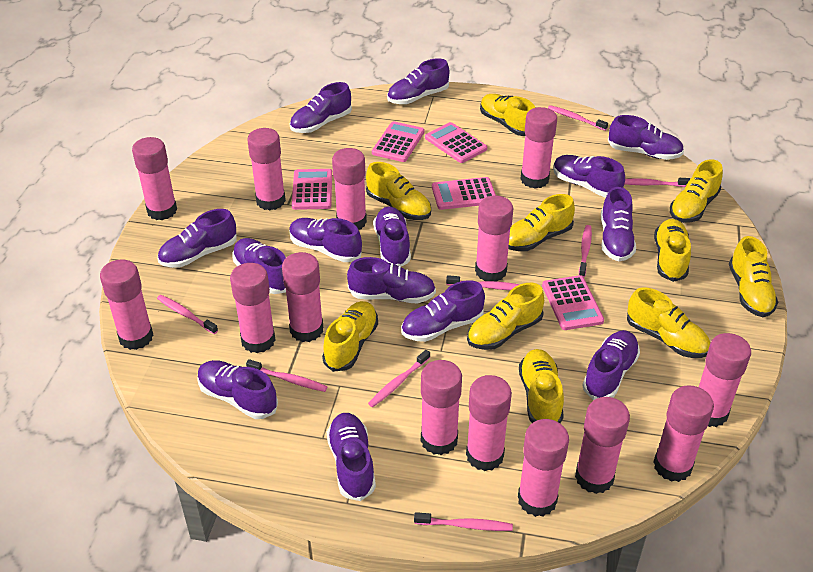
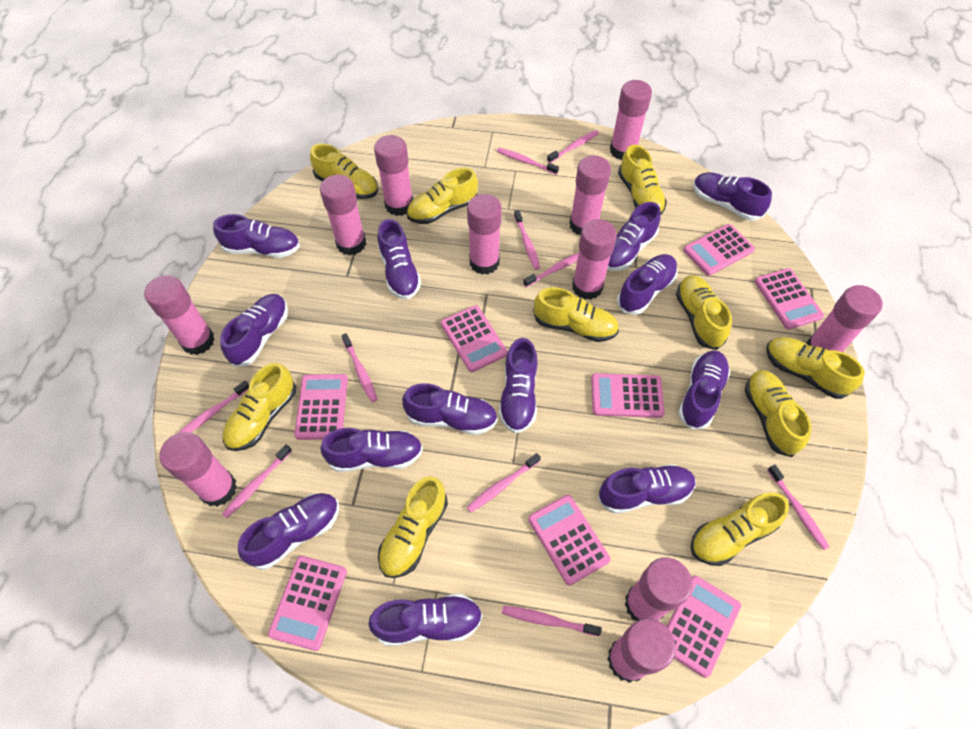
pink calculator: [292,169,332,210] [372,121,425,162] [425,122,487,163] [432,177,496,210] [542,275,604,330] = 5 -> [268,556,347,651] [294,374,348,440] [441,305,508,372] [528,495,611,586] [591,373,665,418] [667,575,741,678] [683,224,755,276] [755,268,824,330] = 8
pink glue stick: [100,259,153,350] [132,137,177,220] [230,263,275,353] [247,128,286,210] [282,252,323,342] [332,148,367,230] [421,360,462,455] [466,375,512,471] [475,196,513,282] [518,419,569,517] [520,107,557,189] [575,397,630,494] [653,385,714,482] [699,333,751,427] = 14 -> [144,275,215,355] [159,432,237,507] [320,175,366,256] [374,135,413,216] [467,194,502,274] [569,155,611,235] [572,219,617,300] [607,618,676,683] [610,80,652,160] [625,558,693,621] [806,285,883,352] = 11
pink toothbrush: [157,295,218,334] [246,359,327,392] [368,350,430,407] [414,512,513,531] [446,275,520,290] [548,105,608,131] [579,225,592,277] [625,178,691,187] = 8 -> [177,381,249,434] [222,444,292,518] [341,333,378,402] [467,453,541,513] [497,148,559,175] [502,606,602,636] [514,210,540,270] [523,253,579,287] [547,130,599,163] [767,465,829,550] = 10
purple shoe: [158,209,236,268] [197,360,278,419] [233,238,286,294] [289,218,362,262] [290,82,352,133] [327,413,376,501] [347,257,436,303] [373,206,411,267] [387,58,449,104] [401,280,485,342] [553,155,625,198] [582,330,640,400] [601,187,636,261] [608,115,684,160] = 14 -> [213,214,300,258] [220,294,288,367] [238,493,339,570] [320,428,423,472] [369,594,483,646] [378,219,421,300] [402,383,498,435] [499,338,538,433] [598,464,696,514] [607,202,661,271] [617,254,678,315] [678,350,730,429] [693,172,772,221] = 13

